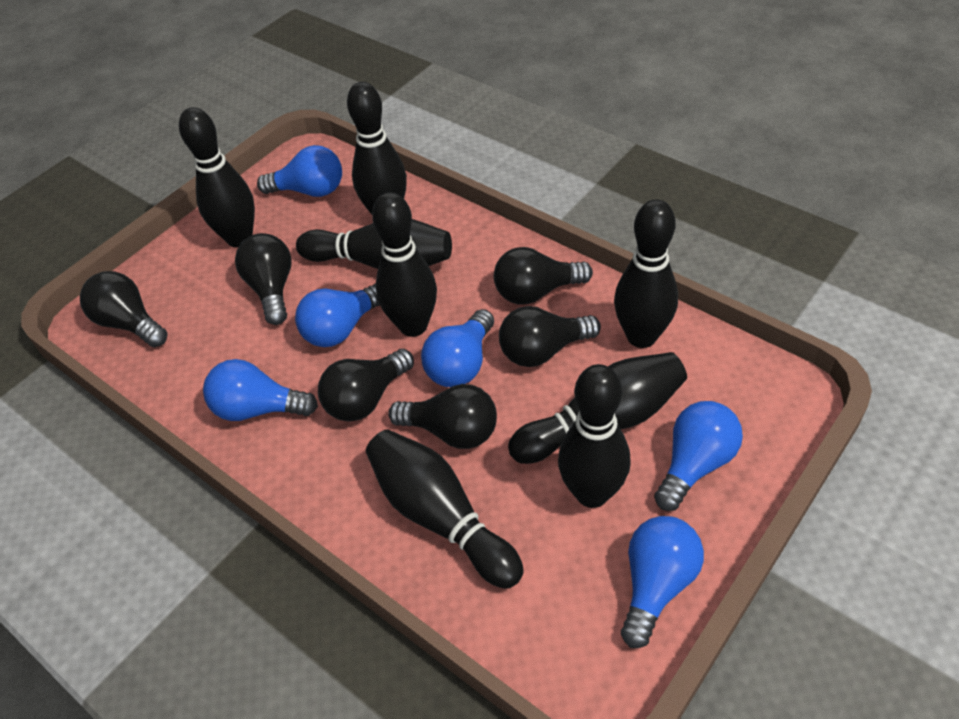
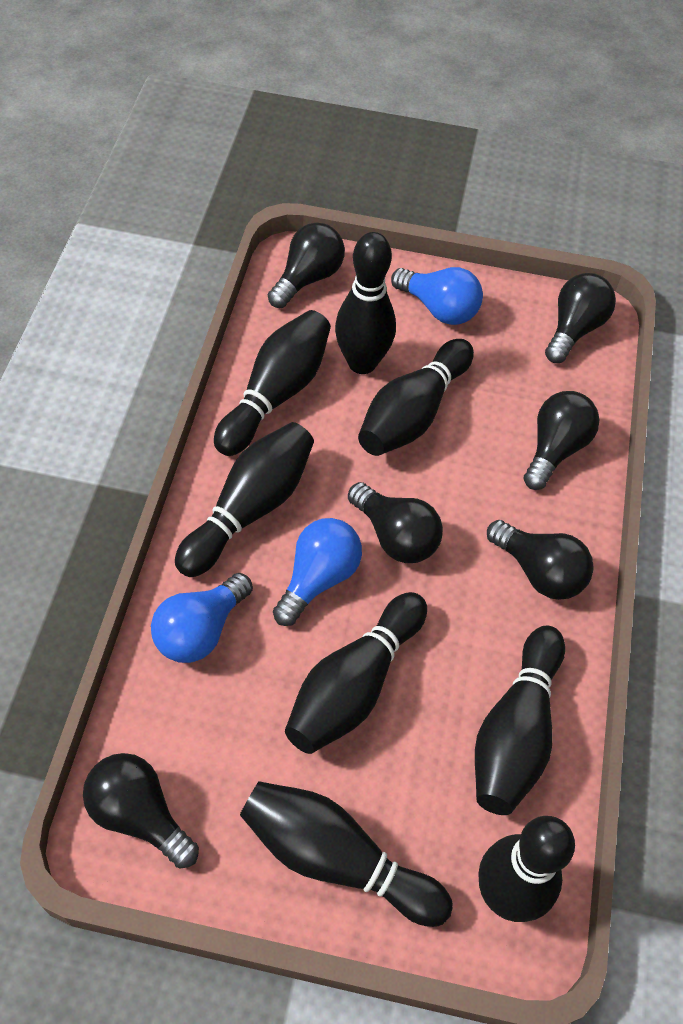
blue light bulb: [203,359,318,421] [257,145,342,197] [295,284,380,347] [421,309,494,387] [621,516,704,648] [654,401,743,511] = 6 -> [151,573,253,663] [273,518,362,626] [391,267,483,325] = 3

